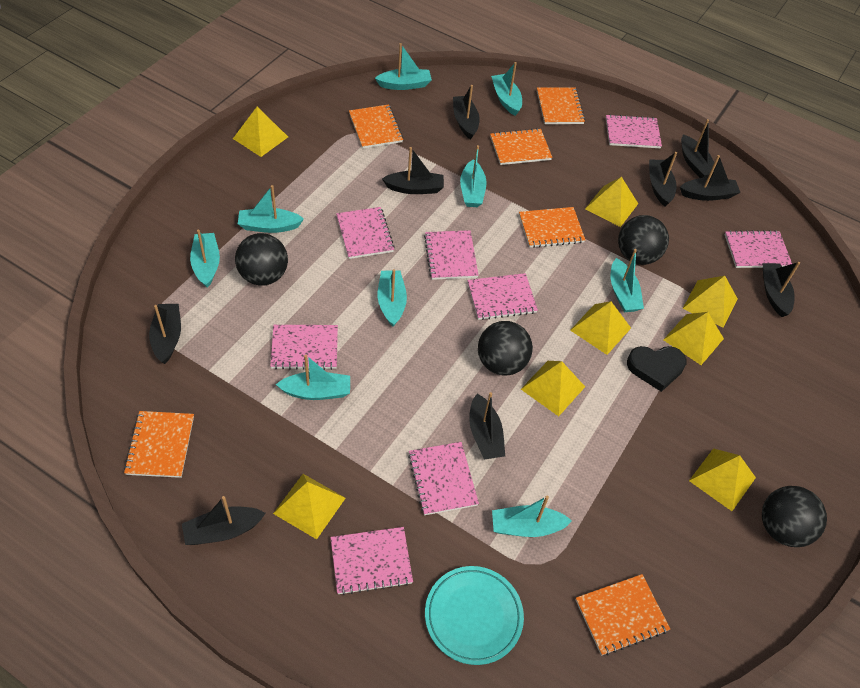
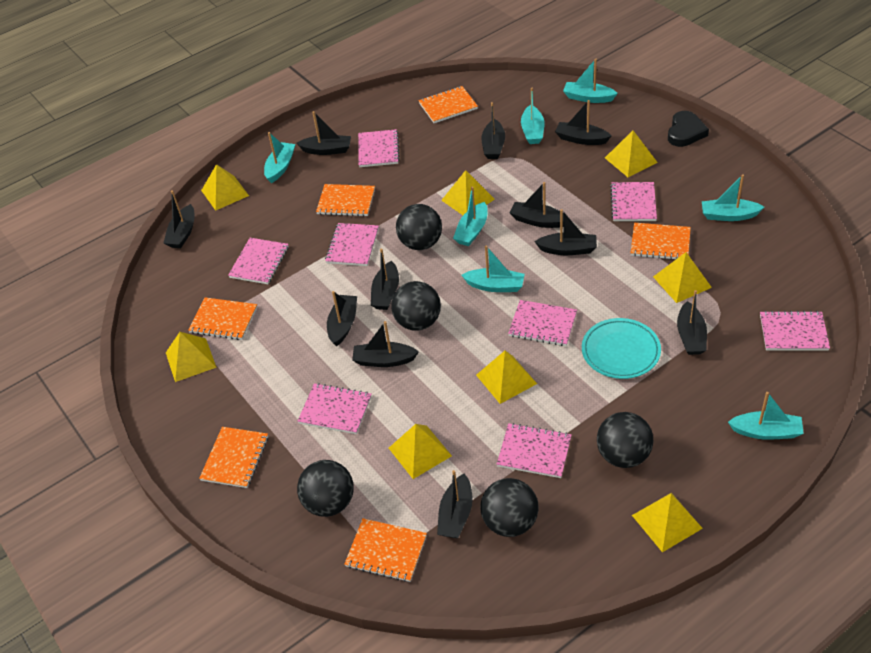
black ball: [235,233,288,285] [478,321,533,376] [618,215,669,265] [762,486,827,547] = 4 -> [297,460,354,517] [391,281,441,331] [396,204,442,250] [480,478,539,537] [597,412,653,468] = 5
black boat: [149,304,181,364] [182,496,266,545] [382,147,444,194] [453,85,480,140] [469,392,505,460] [649,152,677,206] [680,155,740,201] [681,119,716,178] [763,262,800,317] = 9 -> [164,190,195,248] [296,111,351,155] [327,291,357,347] [352,321,419,367] [371,249,399,310] [437,470,473,538] [482,102,505,159] [510,182,564,228] [534,209,597,255] [555,100,611,145] [677,290,707,355] = 11
turquoise boat: [190,230,220,288] [238,185,304,233] [276,355,350,400] [375,43,432,90] [378,269,407,327] [460,145,487,207] [491,62,522,116] [492,496,572,537] [611,249,644,312] = 9 -> [264,132,295,183] [453,187,488,246] [461,246,525,292] [521,88,545,144] [563,59,618,103] [702,174,764,221] [728,392,804,440] = 7

